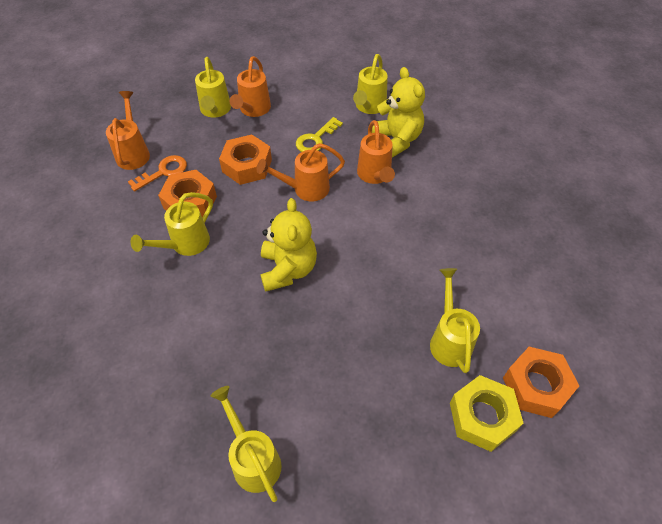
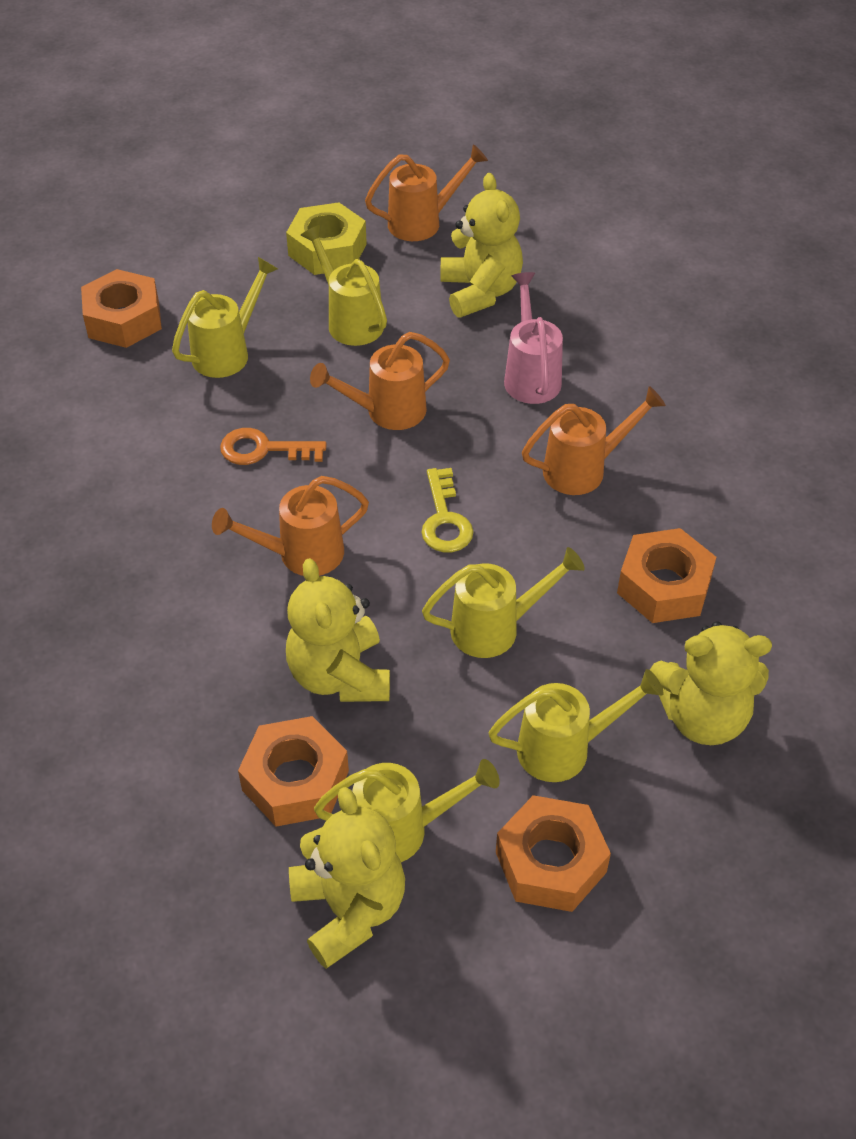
orange nut: [158,170,217,217] [219,135,272,185] [503,347,579,418] = 3 -> [81,269,162,348] [238,716,349,827] [496,795,611,912] [617,528,716,623] = 4
pink watering can: none = 0 -> [504,272,563,404] = 1
yellow teddy bear: [260,198,317,292] [370,67,425,158] = 2 -> [286,558,390,702] [289,787,405,969] [440,173,523,317] [650,621,772,745] = 4

